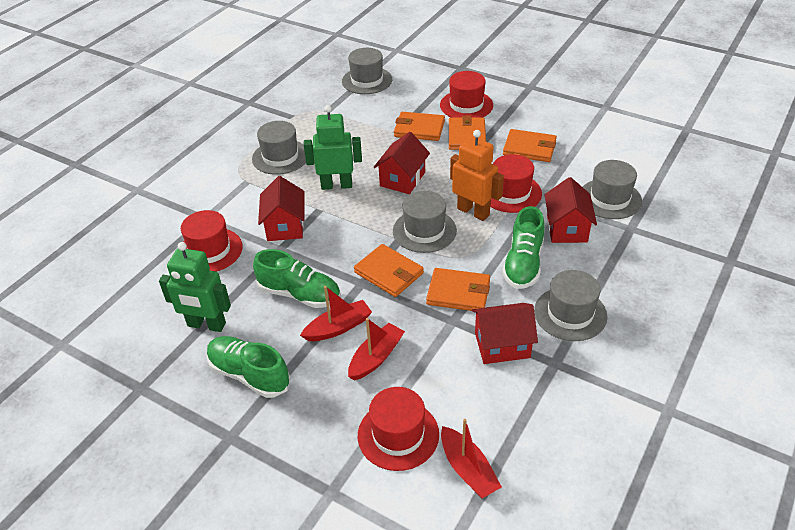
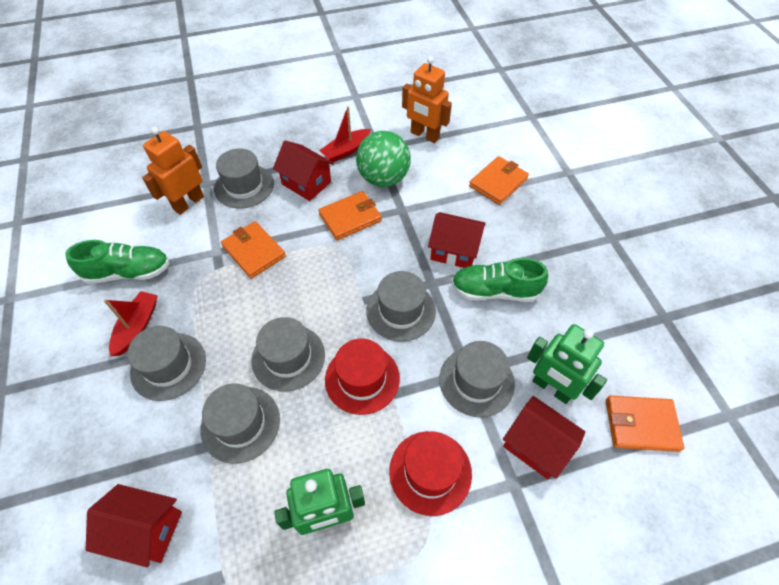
green ball: none = 0 -> [356,131,411,187] = 1
green shoe: [207,336,290,398] [253,249,341,308] [502,206,545,289] = 3 -> [65,240,170,284] [451,258,548,302] = 2
grey hat: [252,121,306,175] [342,48,392,94] [393,191,457,253] [534,270,608,341] [583,160,642,219] = 5 -> [127,326,206,401] [200,383,280,464] [214,149,274,208] [251,317,325,392] [366,271,436,342] [439,341,515,417] = 6
orange robot: [450,130,504,221] = 1 -> [142,126,204,215] [402,56,452,143] = 2
orange wallet: [354,244,424,297] [394,112,445,141] [426,268,490,311] [449,115,486,150] [503,129,557,162] = 5 -> [221,221,286,279] [318,191,382,240] [469,156,529,205] [606,396,684,452] = 4
red boat: [300,286,372,341] [348,318,405,381] [441,419,502,498] = 3 -> [104,291,158,356] [319,106,371,162] = 2
red hat: [181,210,243,272] [358,387,439,471] [440,71,493,118] [490,154,542,213] = 4 -> [325,339,400,415] [389,431,472,516] = 2

